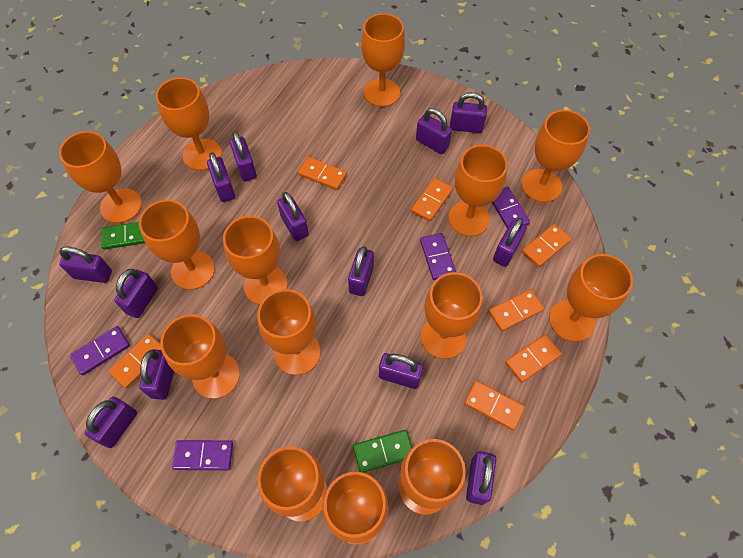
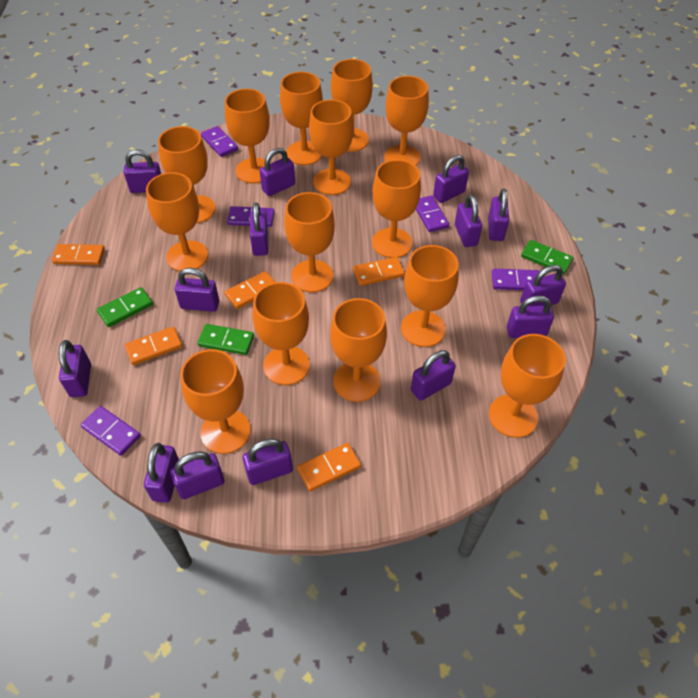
green domino: [101,222,145,250] [353,430,412,473] = 2 -> [97,287,153,327] [197,324,254,355] [521,240,573,274] = 3
orange domino: [108,334,161,389] [298,157,347,190] [411,178,453,222] [464,381,525,430] [488,289,544,331] [505,334,562,383] [522,224,571,267] = 7 -> [52,244,105,265] [125,327,182,365] [225,271,275,309] [297,443,361,491] [353,257,405,286] = 5
purple domino: [70,326,130,375] [172,440,233,470] [420,233,456,280] [492,187,530,228] = 4 -> [81,406,141,456] [201,126,238,157] [227,206,275,227] [416,195,449,232] [491,269,540,290] = 5
purple padlock: [59,247,112,283] [85,397,137,448] [114,268,158,318] [139,349,174,400] [207,152,235,202] [230,131,257,181] [277,192,309,241] [348,246,374,296] [379,353,423,389] [416,108,452,154] [450,92,487,133] [466,451,496,505] [493,218,527,267] = 13 -> [59,340,91,397] [124,150,161,193] [144,443,179,503] [171,451,224,499] [175,268,219,312] [242,438,293,485] [250,202,268,256] [259,148,295,196] [411,350,456,401] [433,155,469,203] [455,194,482,247] [488,188,509,241] [507,295,554,338] [520,265,566,306] = 14

